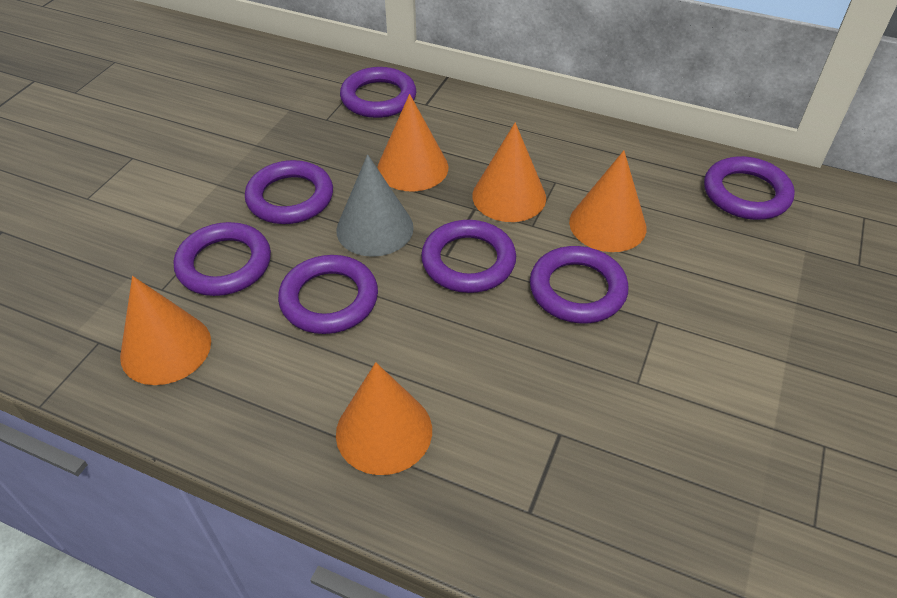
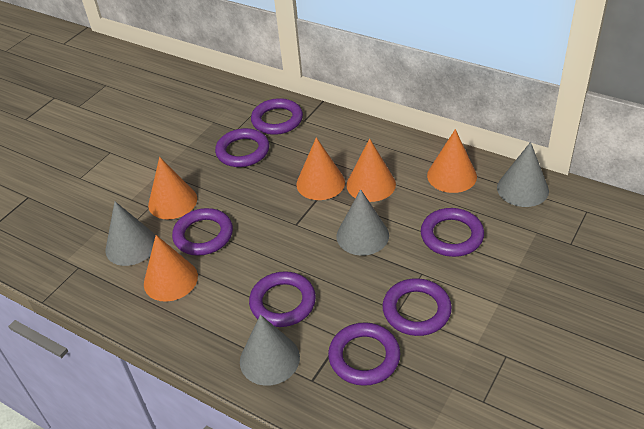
grey cone: [336,154,414,257] = 1 -> [106,201,156,266] [240,315,300,386] [337,189,389,256] [497,142,549,207] = 4

